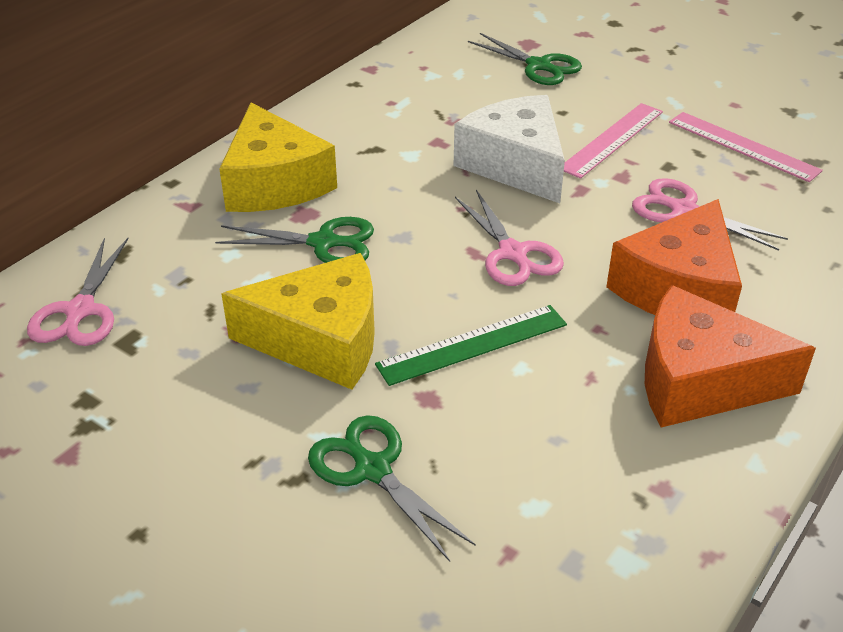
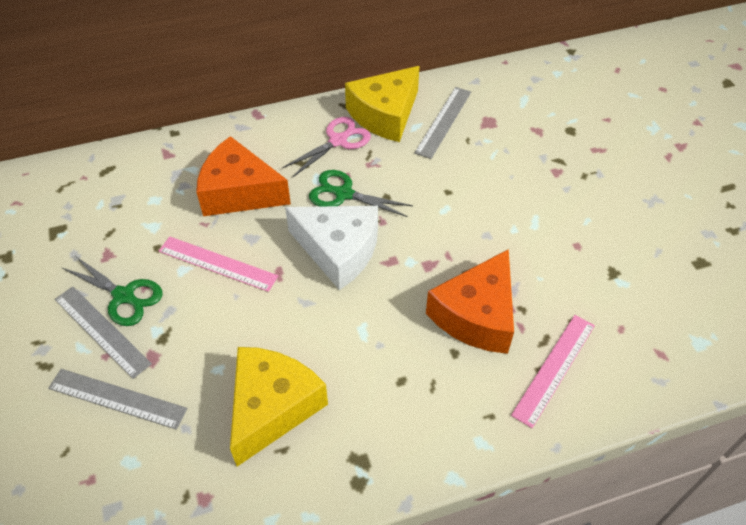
green ruler: [375,305,567,386] = 1 -> none = 0
green scissors: [215,217,374,263] [308,415,476,562] [468,33,582,85] = 3 -> [61,255,163,326] [309,170,413,217] = 2
grey ruler: none = 0 -> [48,369,187,430] [54,286,152,379] [414,87,471,159] = 3
pink scissors: [27,238,128,346] [455,190,564,286] [632,178,788,251] = 3 -> [282,117,371,178] = 1

